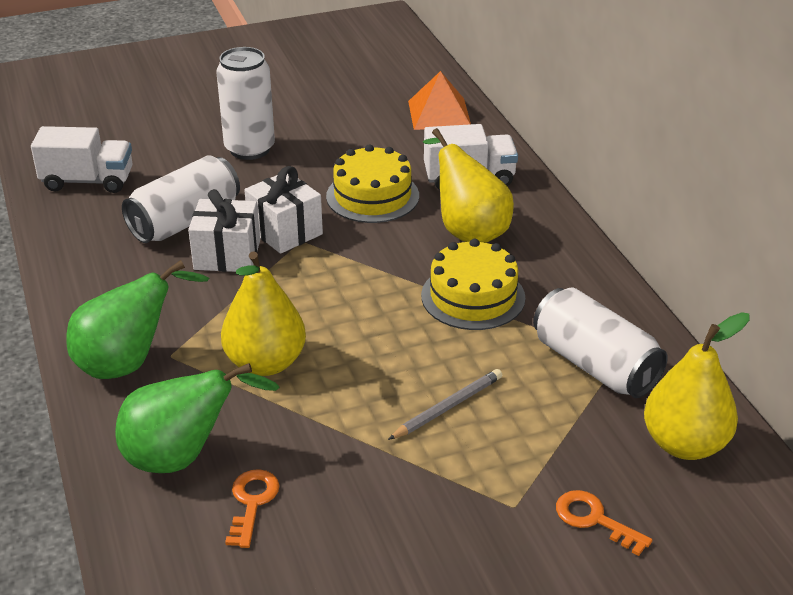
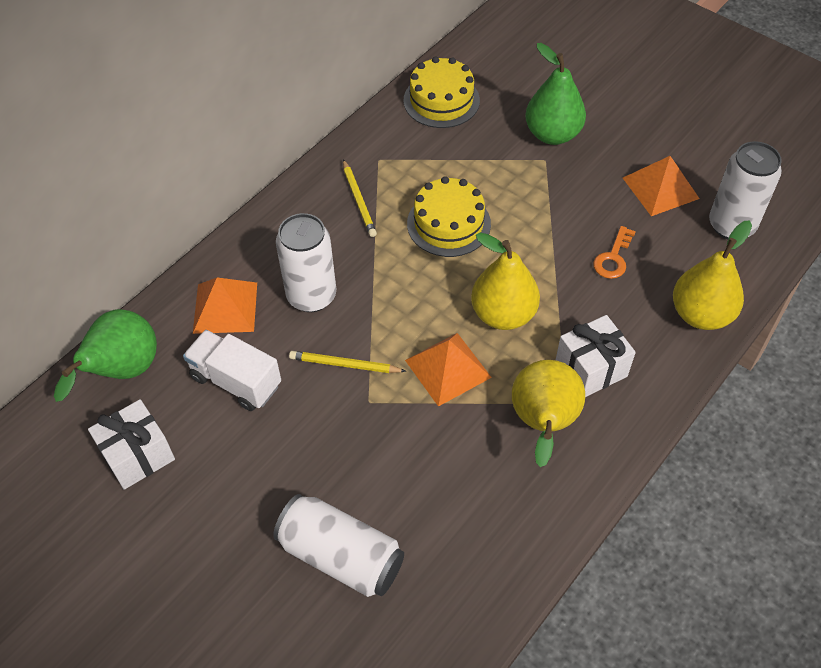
grey pencil: [388,369,502,440] = 1 -> none = 0
orange key: [225,469,280,548] [556,490,652,556] = 2 -> [593,226,636,279] = 1
orange pyramid: [408,71,471,130] = 1 -> [193,277,257,334] [405,333,492,407] [623,156,700,216] = 3
white truck: [31,126,133,193] [424,124,518,190] = 2 -> [183,330,281,411] = 1
yellow pencil: none = 0 -> [289,351,406,373] [343,159,377,237] = 2

